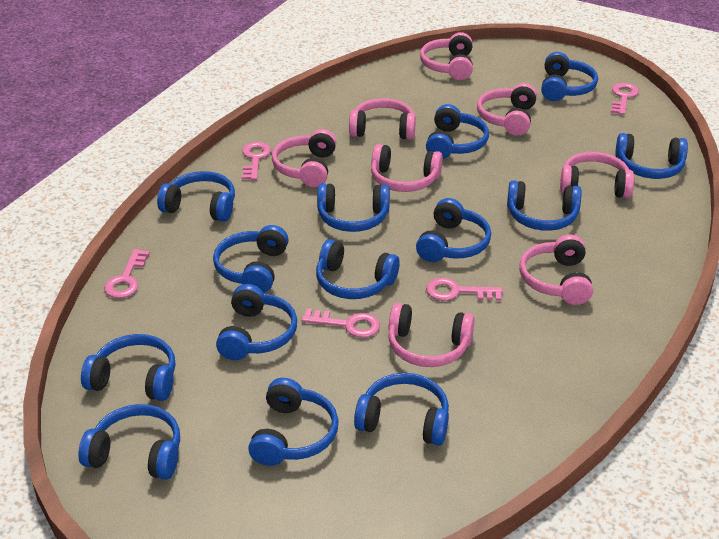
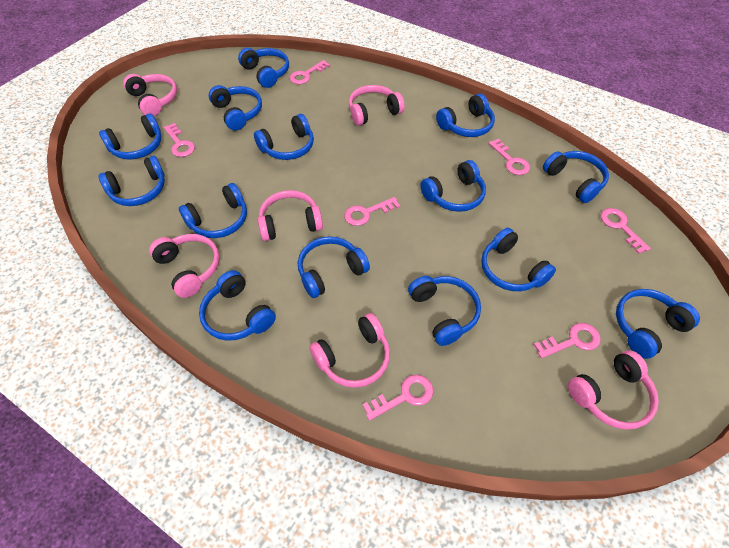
pink headphones: [272,129,337,187] [349,98,416,140] [371,144,443,192] [388,303,475,367] [420,32,473,80] [477,83,537,136] [519,234,593,305] [560,152,634,198] = 8 -> [123,74,177,116] [149,234,220,298] [258,190,323,241] [309,313,390,388] [349,85,405,126] [568,350,659,430] = 6
pink key: [104,249,150,298] [242,142,271,180] [301,308,380,338] [426,278,503,301] [611,83,639,115] = 5 -> [164,123,195,157] [289,60,330,84] [344,197,400,226] [362,375,433,421] [489,139,530,175] [534,323,601,358] [601,208,651,254] = 7

